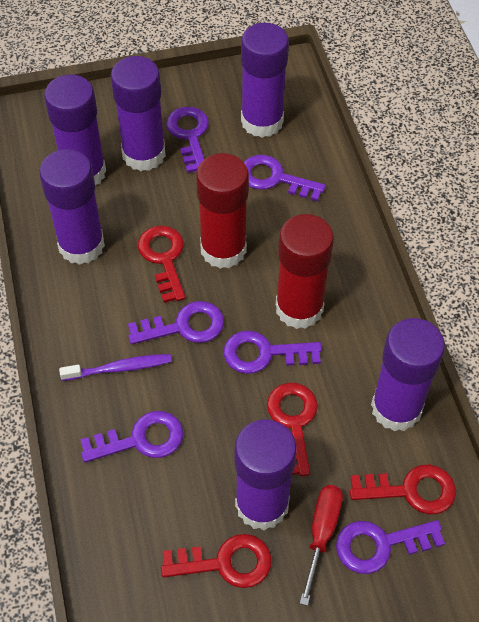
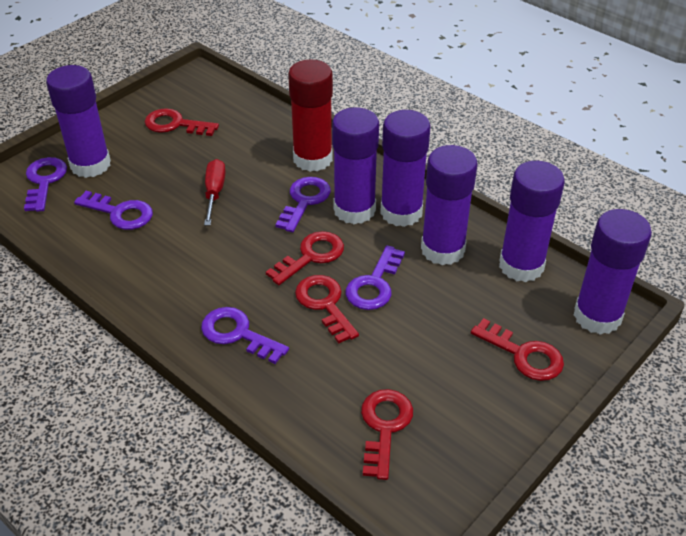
purple key: [80,411,183,463] [128,301,224,344] [166,107,209,173] [223,331,322,374] [244,155,326,201] [336,520,445,574] = 6 -> [24,157,67,212] [74,191,153,230] [201,307,289,364] [275,177,331,232] [346,245,405,310] = 5
purple toothbrush: [59,354,172,381] = 1 -> none = 0
red glue stick: [196,153,249,269] [276,214,334,329] = 2 -> [288,60,333,172] = 1
red key: [138,226,186,303] [161,534,272,588] [267,383,318,476] [349,465,456,514] = 4 -> [145,108,219,136] [266,231,344,285] [295,275,359,343] [361,389,413,480] [471,318,564,381] = 5

